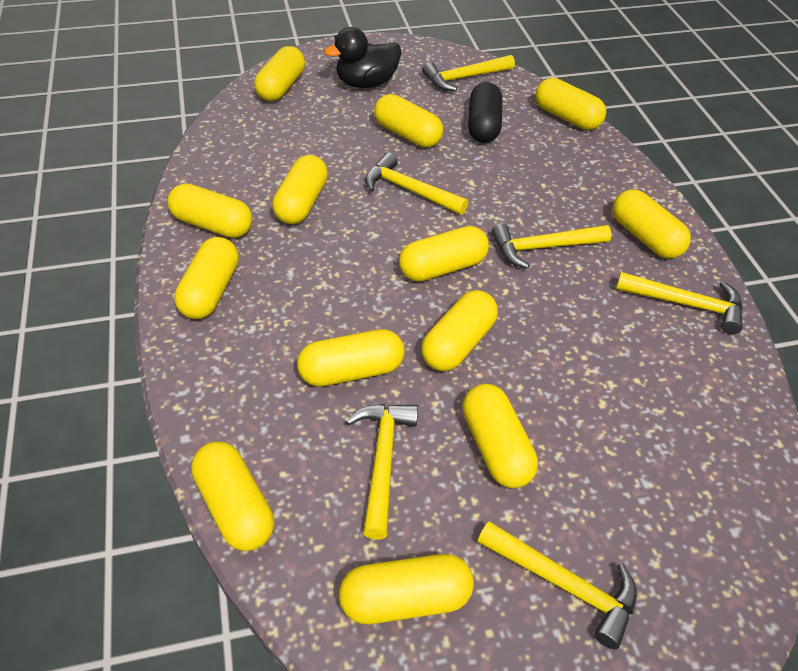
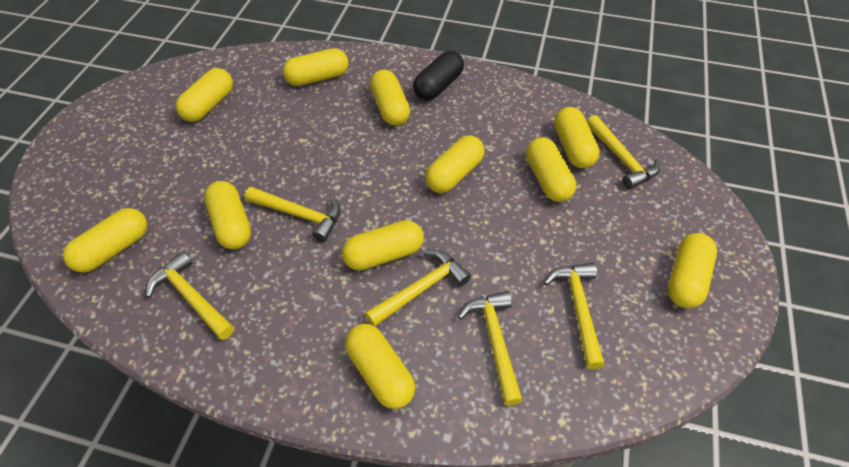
black duck: [324,27,402,88] = 1 -> none = 0
yellow capsule: [167,183,253,238] [174,237,239,319] [191,441,274,551] [254,46,305,101] [272,155,328,224] [297,329,405,387] [339,554,474,624] [374,94,443,148] [399,226,489,282] [421,290,498,371] [462,384,538,488] [535,78,606,130] [613,189,691,259] = 13 -> [63,208,148,273] [176,68,233,122] [204,181,251,249] [283,48,349,86] [342,220,424,271] [345,324,415,409] [370,70,410,126] [425,135,485,193] [526,137,576,202] [554,107,600,168] [668,233,717,308] = 11

